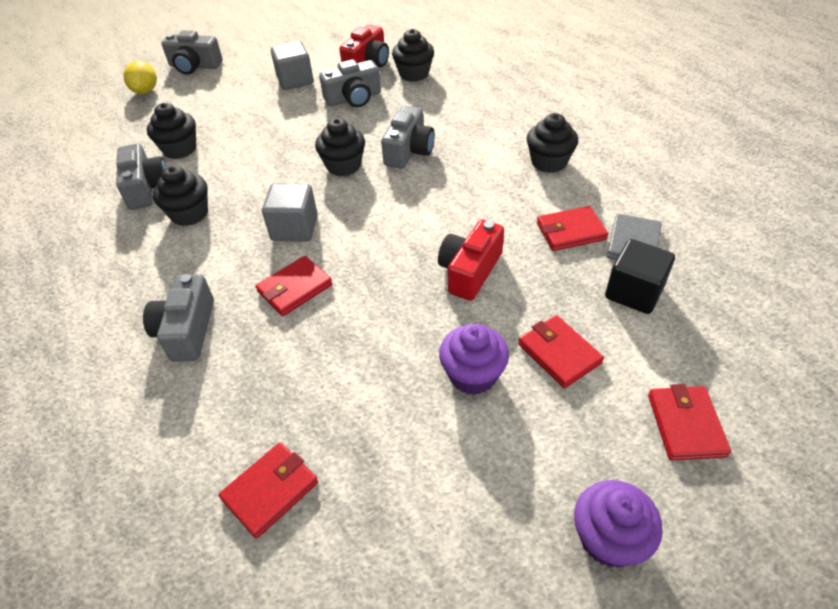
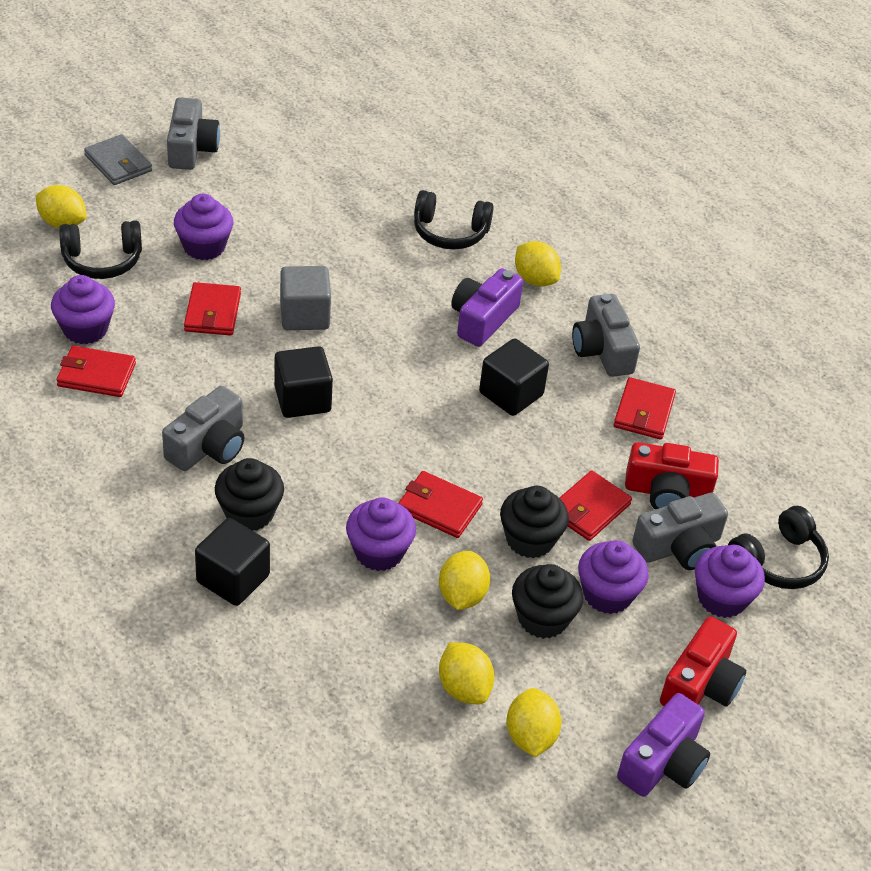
black cube: [605,239,675,314] = 1 -> [195,518,270,606] [274,346,333,418] [479,339,549,416] = 3
black cupcake: [147,103,196,159] [153,165,208,226] [315,118,365,176] [392,29,434,82] [527,113,578,173] = 5 -> [215,458,284,531] [500,486,569,558] [512,564,584,639] = 3
black headphones: none = 0 -> [59,221,142,279] [414,190,494,250] [728,506,829,589] = 3
grey camera: [116,143,167,210] [143,274,214,362] [161,30,223,75] [319,59,381,107] [381,106,435,169] = 5 -> [162,386,245,471] [167,97,220,170] [572,294,640,377] [632,493,728,570] = 4
grey cube: [262,184,318,242] [271,41,314,90] = 2 -> [280,266,331,330] = 1
purple camera: none = 0 -> [451,268,523,347] [617,693,710,797] = 2
purple cupcake: [439,324,509,395] [574,480,662,568] = 2 -> [51,275,115,344] [174,194,233,260] [346,497,416,571] [578,540,649,614] [695,545,765,618] = 5
yellow lemon: [123,60,157,94] = 1 -> [36,185,86,228] [439,551,490,610] [439,642,494,704] [506,688,562,757] [515,241,561,286] = 5

